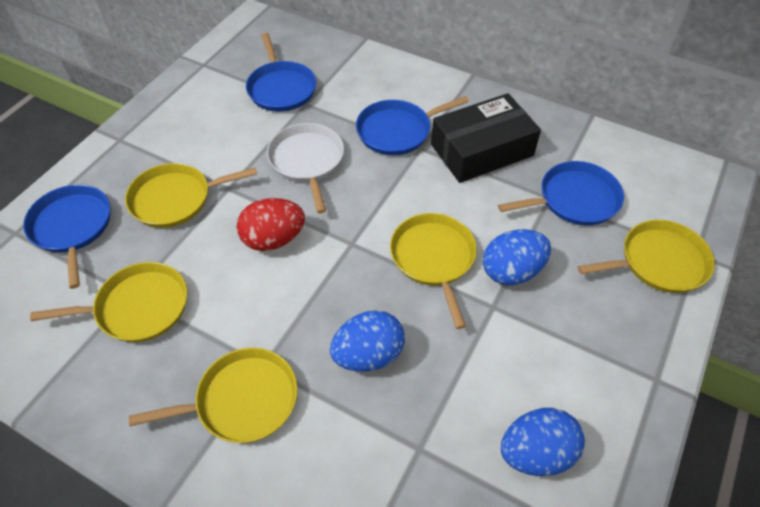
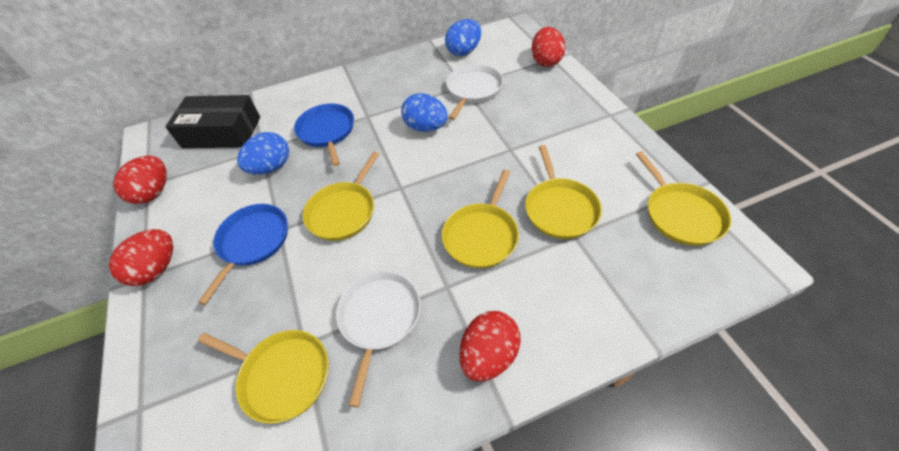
blue pan: [23,184,110,289] [246,33,316,112] [356,96,469,155] [498,161,624,226] = 4 -> [198,204,288,305] [294,103,354,166] = 2
red egg: [237,198,305,251] = 1 -> [109,229,173,286] [113,156,167,204] [459,311,521,382] [532,27,566,67] = 4
white pan: [267,123,344,213] = 1 -> [336,271,421,407] [446,64,503,120] = 2

